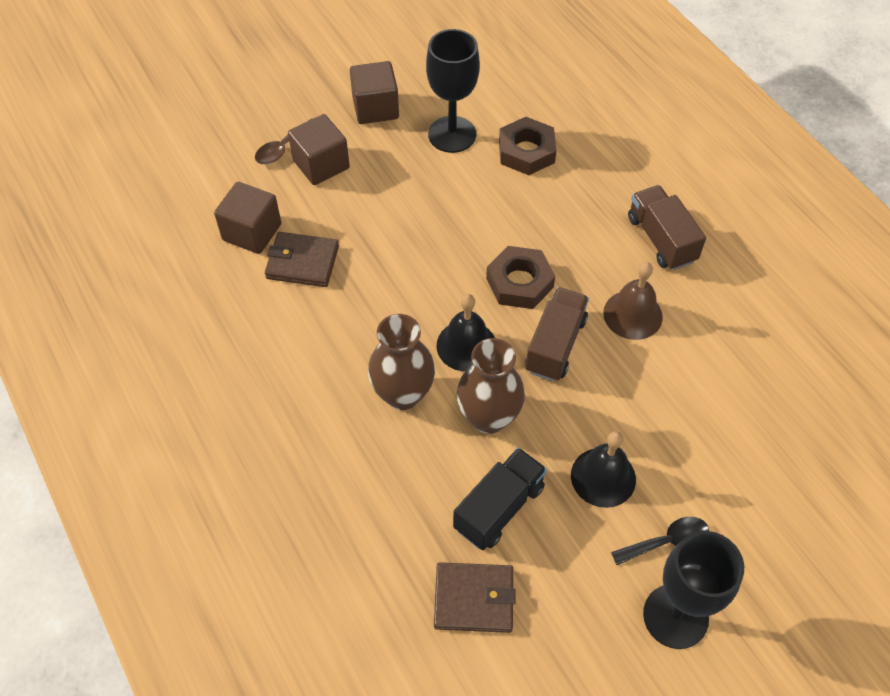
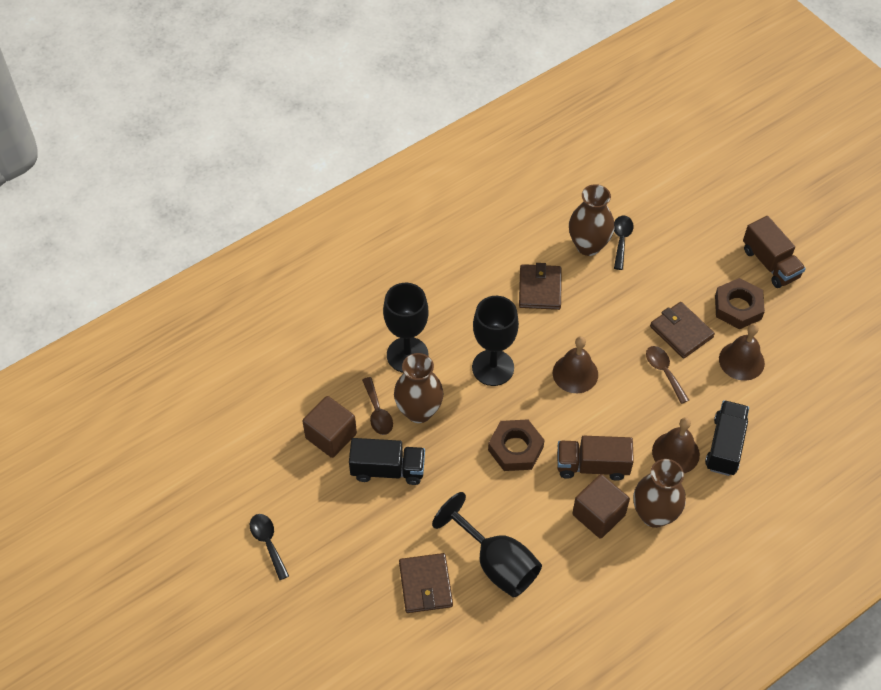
black bell: [436,294,495,372] [571,431,636,508] = 2 -> none = 0
black goblet: [426,29,480,153] [643,531,744,649] = 2 -> [383,283,429,373] [432,492,542,598] [472,296,519,386] = 3
black spoon: [611,517,709,565] = 1 -> [250,514,289,580] [614,216,634,270] = 2
black truck: [453,448,547,550] = 1 -> [349,438,425,485] [705,400,749,476] = 2
brown bell: [603,262,663,340] = 1 -> [553,336,598,393] [652,417,700,473] [719,323,765,381] = 3
brown cube: [214,182,281,254] [288,114,350,185] [350,61,399,124] = 3 -> [302,396,357,458] [572,474,630,538] = 2
brown spoon: [255,119,311,164] = 1 -> [362,377,393,435] [646,346,689,404] = 2
brown vase: [368,314,435,410] [457,338,525,434] = 2 -> [394,353,444,423] [569,184,615,256] [633,459,686,528] = 3
brown wallet: [265,232,339,287] [434,562,516,633] = 2 -> [399,553,453,613] [519,263,562,310] [650,302,715,359] = 3

